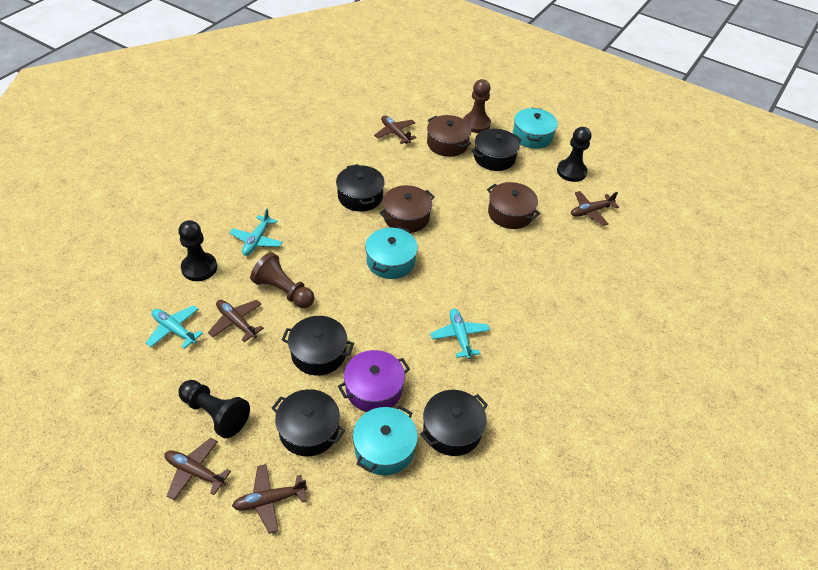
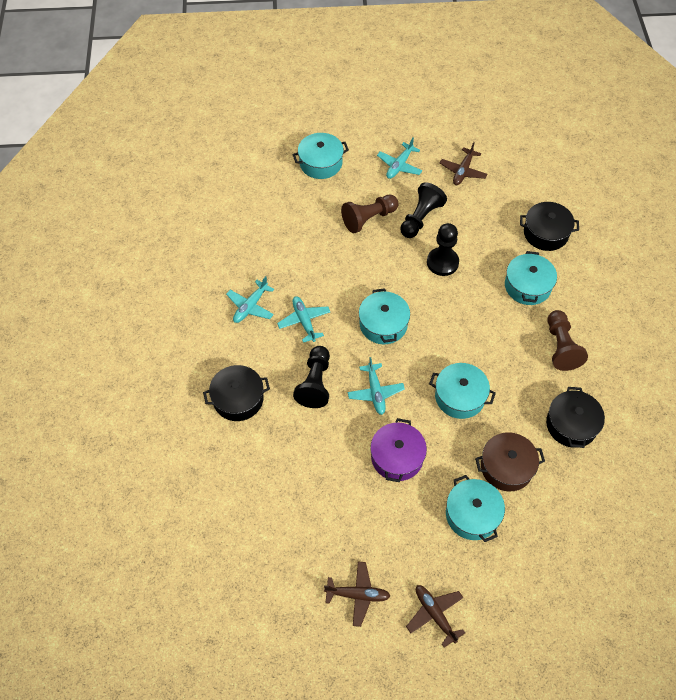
black pot: [272,389,345,456] [282,316,354,376] [336,164,385,212] [420,390,488,456] [471,129,522,171] = 5 -> [203,365,270,421] [520,202,579,251] [546,387,605,448] = 3
brown plane: [164,438,231,500] [208,300,264,342] [232,464,307,534] [374,115,417,144] [571,191,619,226] = 5 -> [324,561,390,627] [406,585,465,648] [440,142,488,185] = 3
brown pot: [379,185,435,233] [427,115,472,157] [487,182,540,229] = 3 -> [475,432,545,491] = 1
turquoise plane: [146,305,203,349] [229,208,283,256] [430,308,490,359] = 3 -> [226,276,274,323] [277,296,330,343] [348,357,405,415] [377,138,422,179] = 4
turquoise pot: [353,405,418,475] [365,226,418,279] [513,108,558,149] = 3 -> [292,133,349,179] [359,288,410,344] [429,363,496,419] [446,475,505,542] [505,251,557,305] = 5

